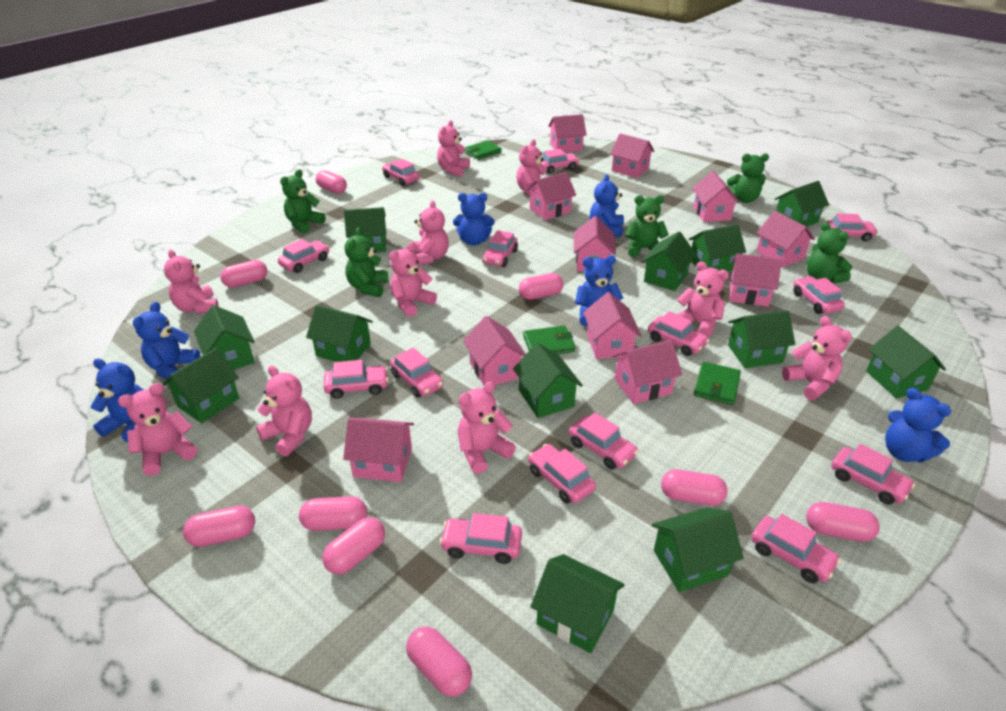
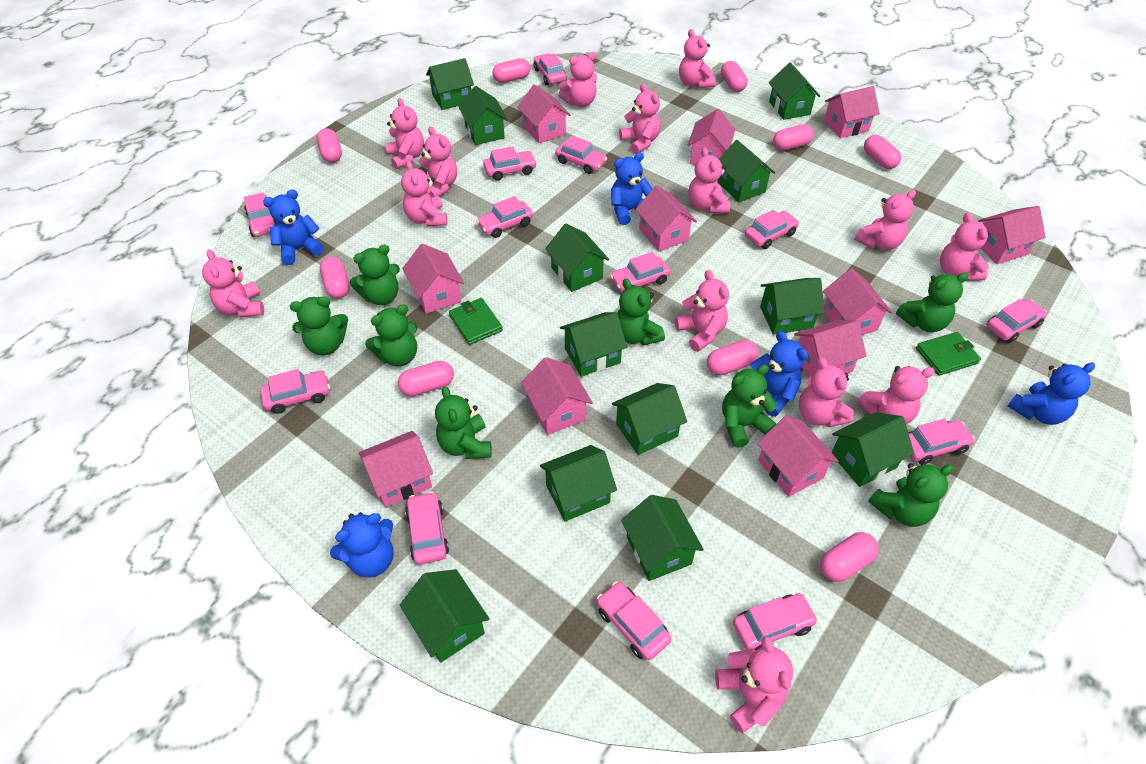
blue teddy bear: [90,358,143,442] [133,302,200,379] [453,193,495,246] [575,255,623,326] [590,174,624,237] [885,388,952,463] = 6 -> [263,189,324,265] [330,512,394,578] [611,152,653,225] [750,331,808,417] [1008,362,1095,425] = 5
green teddy bear: [280,169,326,234] [344,227,388,297] [626,195,669,257] [727,153,769,203] [807,222,852,284] = 5 -> [290,297,348,355] [350,245,400,305] [365,304,418,366] [435,386,492,459] [617,278,665,346] [722,365,777,448] [868,463,954,527] [896,272,969,332] = 8
green wallet: [465,141,502,160] [523,325,575,354] [694,362,741,405] = 3 -> [449,298,503,345] [916,332,981,376] = 2
pink car: [278,239,329,273] [324,360,388,399] [382,159,420,186] [390,348,443,398] [440,513,522,564] [482,230,518,267] [528,444,596,504] [541,149,579,174] [569,413,639,470] [648,311,710,356] [751,514,841,583] [793,276,845,314] [825,213,878,241] [831,444,915,505] = 14 -> [244,192,276,237] [260,369,330,414] [405,491,449,565] [476,196,533,238] [483,147,537,181] [533,53,566,85] [555,135,607,174] [597,582,672,660] [610,252,670,292] [733,593,818,651] [745,210,799,249] [908,419,975,465] [987,299,1047,343] = 13
pink teddy bear: [118,383,197,476] [164,249,219,314] [256,365,312,456] [389,242,437,317] [414,200,449,265] [437,120,470,177] [458,381,516,474] [516,139,547,195] [677,261,729,338] [782,316,852,400] = 10 -> [202,249,264,318] [386,98,424,169] [401,161,447,227] [418,126,457,198] [559,52,597,107] [619,83,661,154] [675,270,729,352] [679,29,716,88] [688,147,730,213] [715,636,793,733] [799,357,854,427] [854,189,916,250] [858,366,935,424] [940,213,990,281] = 14

